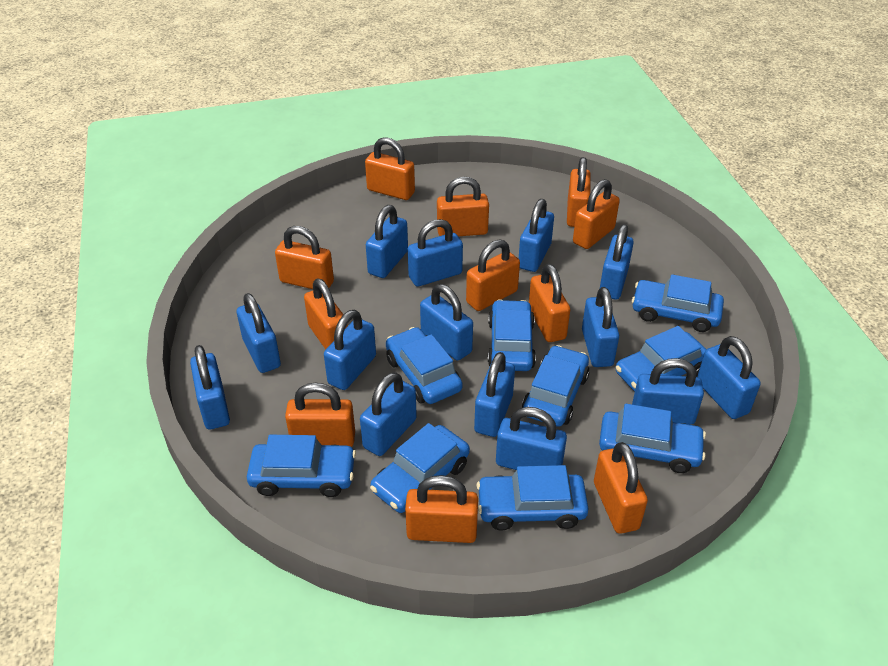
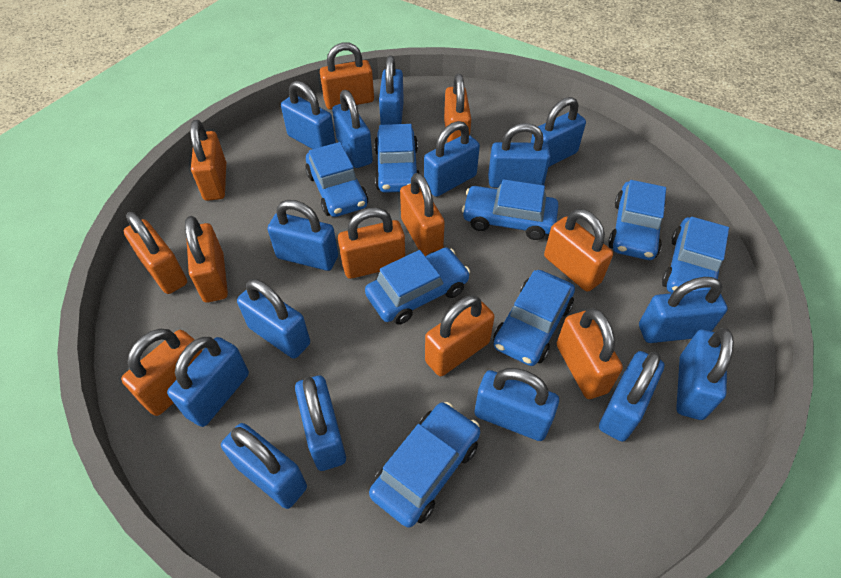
blue car: [247,435,356,497] [370,423,470,513] [386,327,463,404] [476,465,588,531] [488,299,536,371] [522,345,590,427] [599,404,706,473] [616,326,707,392] [632,274,724,332] = 9 -> [305,142,368,217] [365,247,470,325] [369,402,480,527] [374,124,420,193] [462,179,558,240] [493,270,575,366] [608,180,666,260] [662,217,729,293] = 8
blue padlock: [190,345,230,430] [237,293,281,373] [324,310,376,390] [360,372,417,456] [366,205,408,278] [408,219,463,287] [420,284,473,360] [474,352,515,437] [496,407,567,470] [519,199,554,272] [582,287,619,367] [600,224,634,300] [632,358,704,425] [697,336,761,419] = 14 -> [167,337,249,427] [221,423,307,509] [237,279,310,359] [267,200,338,271] [281,81,336,149] [295,375,346,471] [332,90,373,168] [379,56,404,125] [424,121,480,197] [475,368,559,441] [488,123,551,188] [531,97,586,167] [599,351,664,442] [639,277,728,343] [676,328,734,420] = 15

